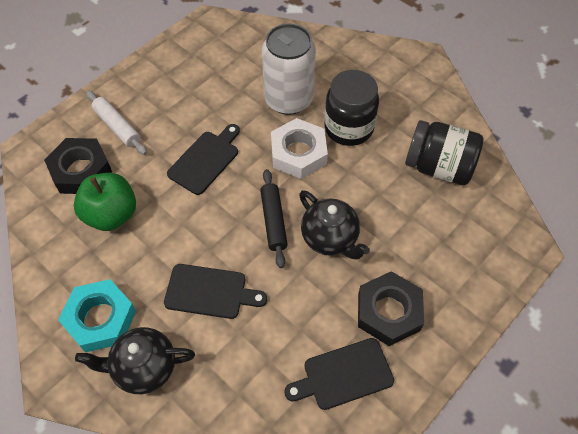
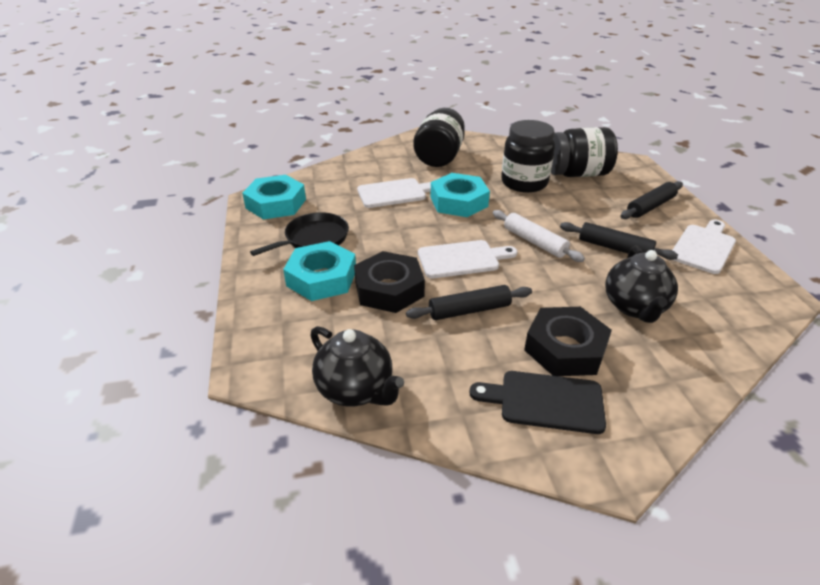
black cutting board: [164,264,267,319] [167,124,240,195] [284,338,394,410] = 3 -> [469,371,606,434] = 1
black jar: [324,70,379,146] [405,120,483,185] = 2 -> [413,108,465,167] [501,120,555,193] [551,127,618,177] = 3
black pan: none = 0 -> [250,212,349,256] = 1
black rolling pin: [260,169,288,268] = 1 -> [406,285,532,320] [560,222,678,260] [620,181,683,219] = 3
green apple: [74,173,136,231] = 1 -> none = 0
turquoise nut: [58,279,136,353] = 1 -> [242,175,306,220] [283,241,356,301] [430,173,490,217] = 3
white can: [262,24,316,115] = 1 -> none = 0
white cutting board: none = 0 -> [357,178,431,208] [418,240,517,278] [673,220,736,274] = 3
white nut: [271,118,328,179] = 1 -> none = 0

